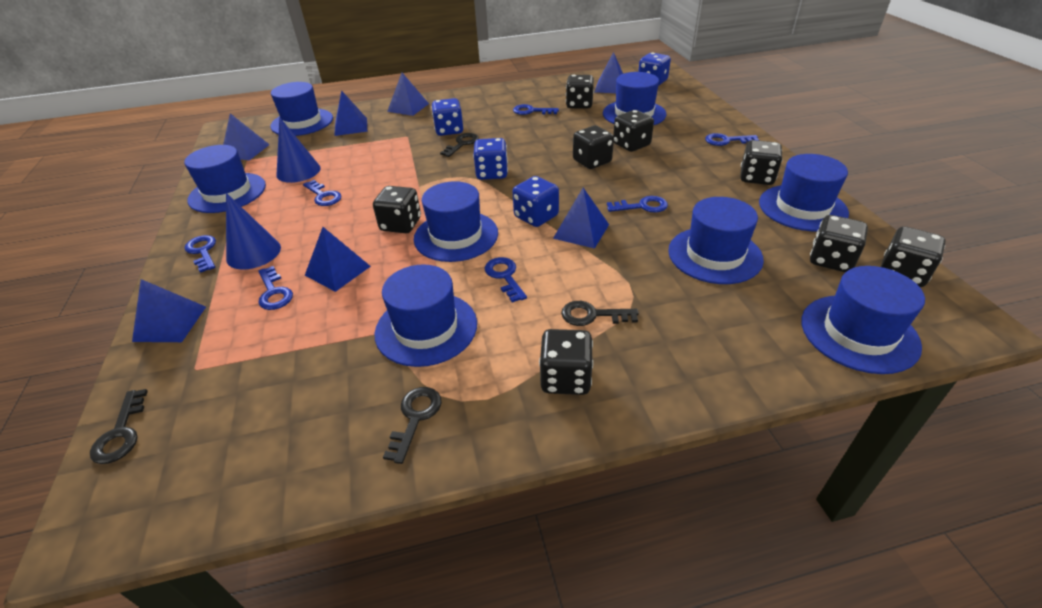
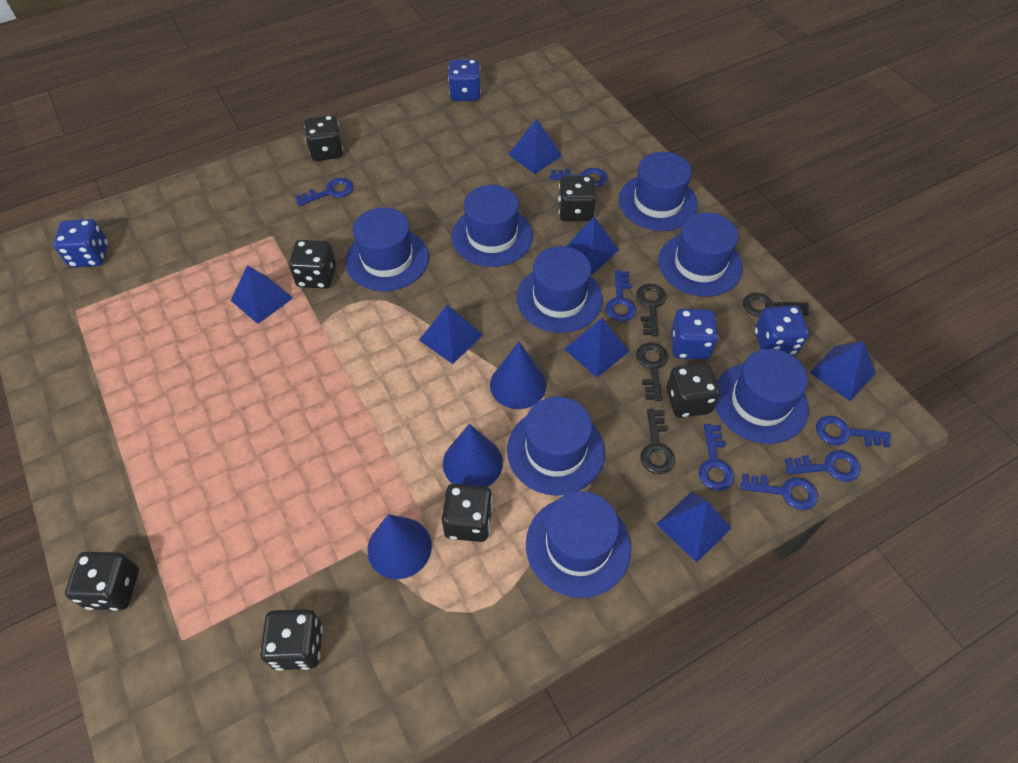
black dice: [373,186,421,233] [539,329,593,395] [566,75,594,109] [573,125,614,169] [613,110,654,152] [740,140,783,185] [810,215,868,272] [881,226,946,287] = 8 -> [65,552,139,611] [260,609,323,671] [289,240,336,289] [304,115,343,161] [442,484,493,542] [558,176,596,222] [666,363,720,418] = 7
blue cone: [226,193,281,270] [276,117,320,183] = 2 -> [367,514,432,579] [443,424,503,487] [490,342,546,409] = 3

